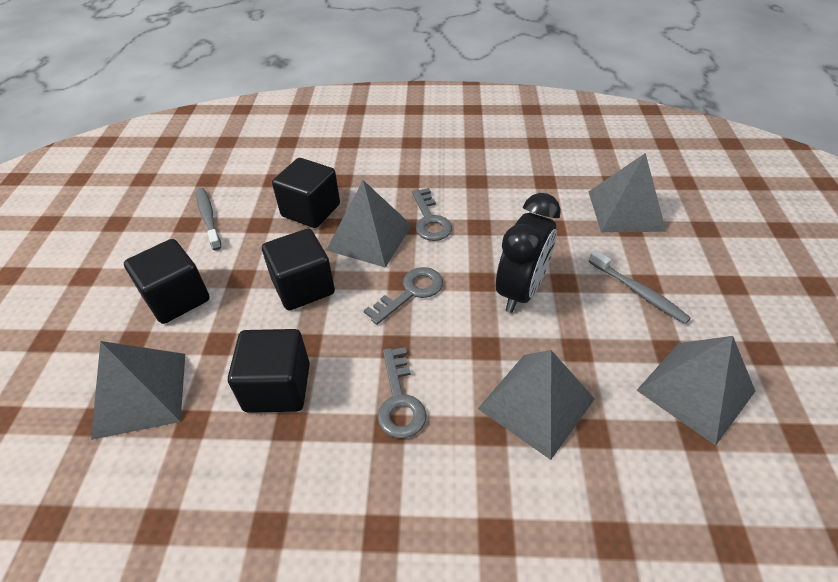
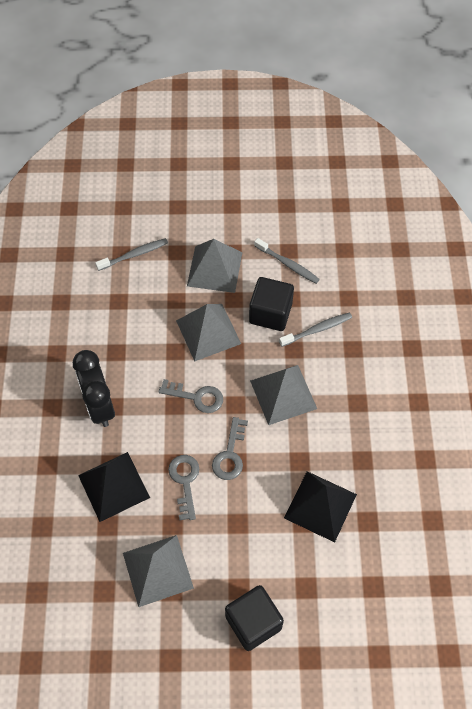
black cube: [124,239,210,324] [228,329,310,413] [262,229,335,310] [272,158,340,228] = 4 -> [225,585,284,651] [249,277,294,331] = 2
black pyramid: none = 0 -> [78,452,150,522] [284,471,357,542] = 2
grey pyramid: [91,341,185,440] [326,180,412,268] [478,350,595,460] [589,153,666,232] [637,336,755,446] = 5 -> [123,535,194,607] [176,304,241,361] [187,239,243,293] [250,365,317,425] = 4
grey toothbrush: [196,188,222,250] [589,250,691,324] = 2 -> [95,238,168,271] [254,238,320,284] [279,312,352,347] = 3

